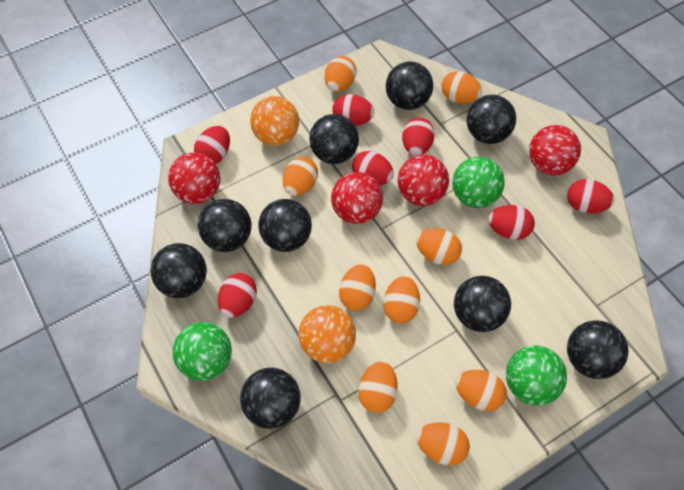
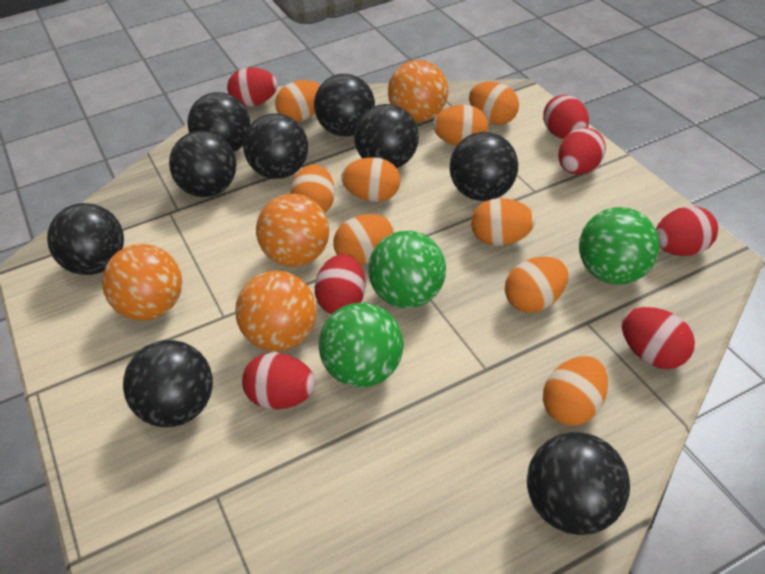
orange ball: [250,96,299,146] [299,305,356,363] = 2 -> [102,244,182,321] [235,271,317,351] [256,194,329,267] [388,60,448,122] = 4
red ball: [168,152,220,204] [331,172,383,224] [397,155,449,206] [529,125,581,176] = 4 -> none = 0

